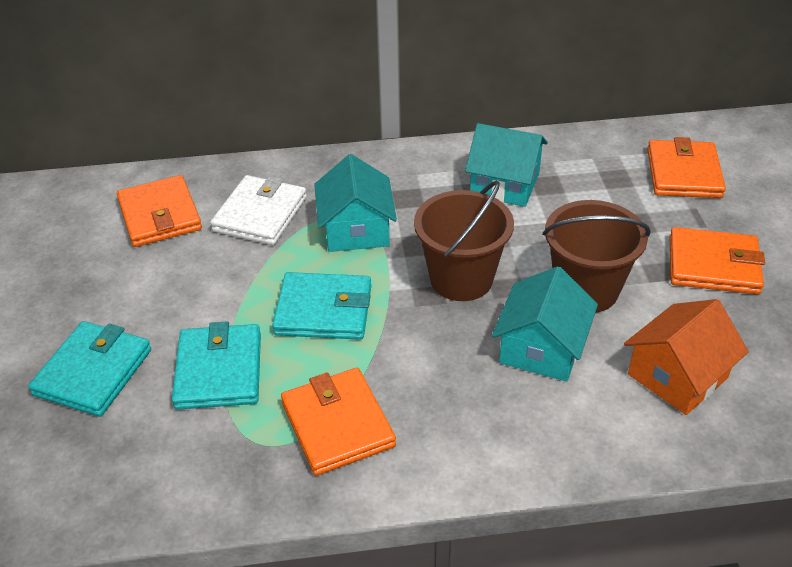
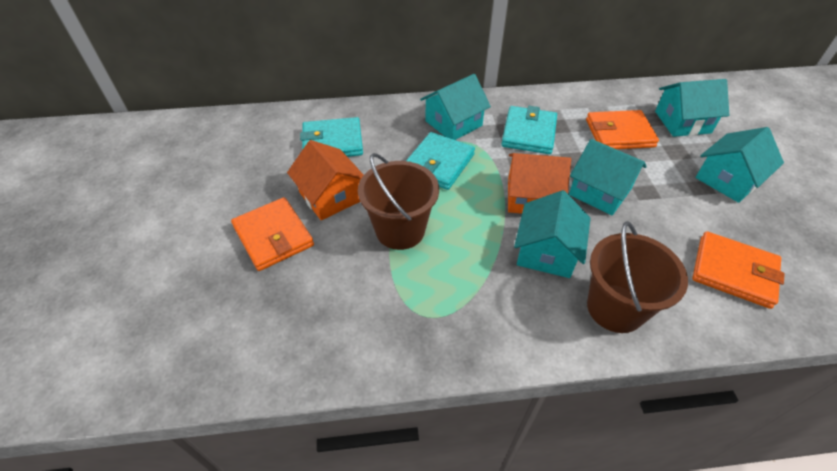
orange house: [624,299,749,415] = 1 -> [287,140,363,220] [508,153,571,214] = 2
orange wallet: [117,175,202,247] [281,368,396,476] [647,137,726,198] [669,227,765,295] = 4 -> [231,197,314,271] [586,110,659,149] [692,231,785,309] = 3
turquoise house: [314,154,397,252] [465,123,548,207] [492,266,598,381] = 3 -> [420,74,491,140] [514,190,591,278] [569,139,647,215] [655,79,729,137] [695,127,784,203] = 5
white wallet: [210,175,307,245] = 1 -> none = 0

